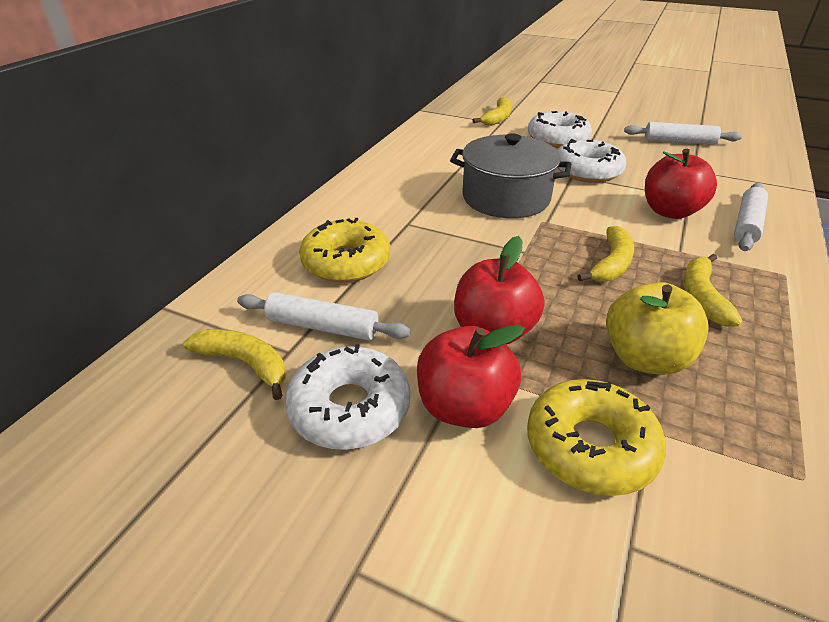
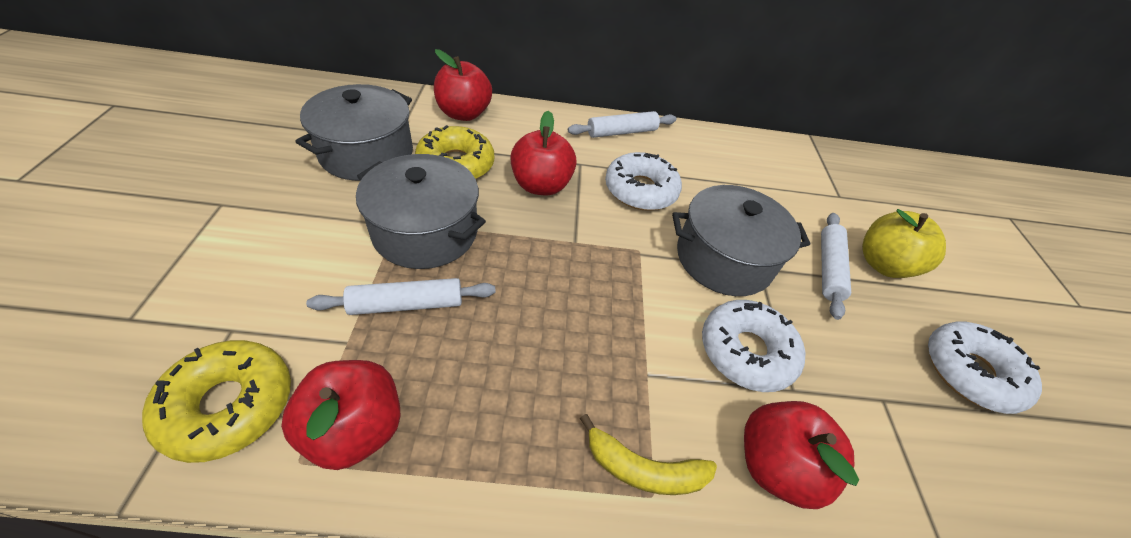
grey pot: [450,133,571,218] = 1 -> [296,84,413,181] [356,154,486,269] [672,185,810,296] = 3
red apple: [417,324,525,428] [454,236,545,345] [645,149,717,219] = 3 -> [281,360,401,470] [434,49,492,121] [510,110,577,195] [744,401,859,509] = 4
yellow banana: [183,329,286,400] [473,97,512,126] [577,226,634,282] [683,254,743,326] = 4 -> [580,414,717,495] = 1

